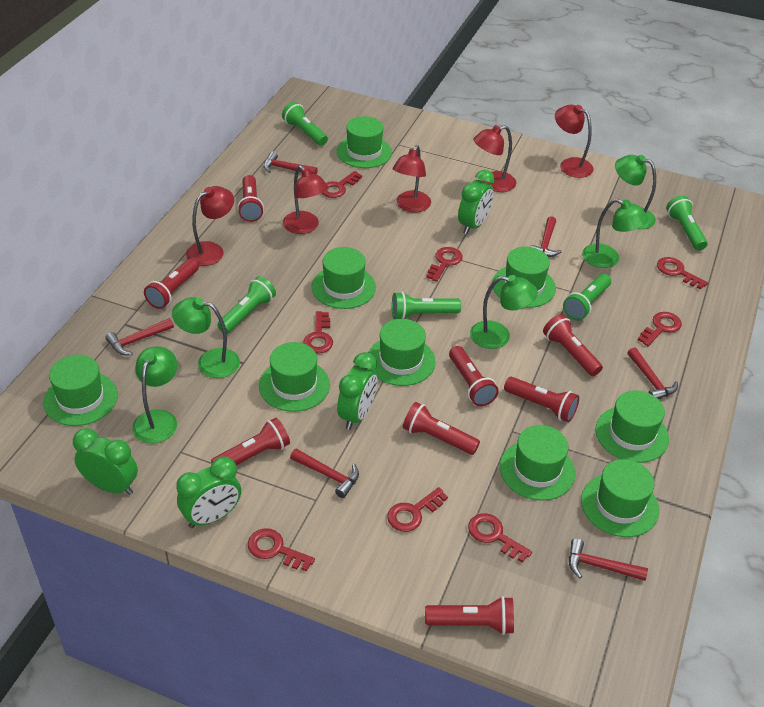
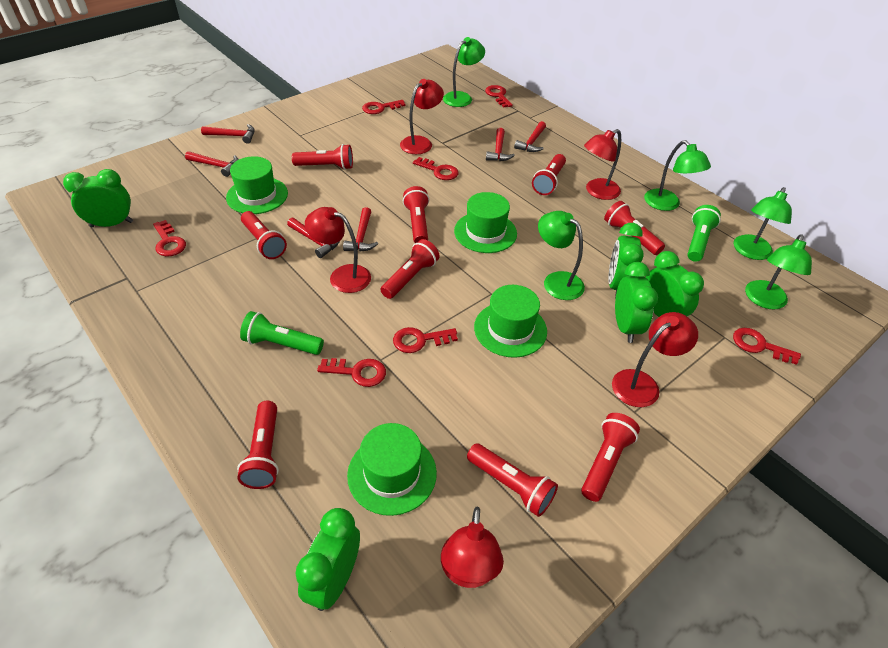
green clock: [73,428,138,495] [176,457,241,528] [337,352,377,430] [458,170,494,234] = 4 -> [63,169,133,227] [295,508,360,611] [608,223,644,299] [615,262,658,343] [645,251,704,317] = 5
green flashlight: [218,276,276,334] [282,102,328,146] [392,292,461,319] [563,274,611,320] [666,195,708,251] = 5 -> [240,311,324,355] [687,205,721,262] = 2
green hat: [43,355,118,426] [259,342,330,412] [312,247,376,309] [337,116,392,168] [368,319,436,386] [492,247,556,308] [500,425,575,501] [581,459,659,537] [595,390,669,463] = 9 -> [226,156,288,214] [347,423,437,516] [454,192,517,253] [474,285,547,358] = 4
red flashlight: [144,259,199,309] [211,418,290,465] [237,175,264,222] [403,402,480,455] [425,596,514,635] [449,346,499,406] [504,377,579,422] [543,314,603,376] = 8 -> [237,401,279,489] [241,211,287,259] [292,144,353,170] [380,239,440,299] [403,186,429,243] [467,443,558,517] [532,154,566,195] [581,413,640,502] [604,201,665,255] = 9
red key: [248,528,315,571] [303,311,333,354] [322,171,362,198] [387,487,448,532] [426,247,463,282] [468,513,532,563] [638,312,682,346] [657,257,708,289] = 8 -> [153,220,186,256] [317,358,386,387] [362,100,406,114] [393,327,458,353] [413,157,459,180] [485,85,513,107] [733,328,801,365] = 7

